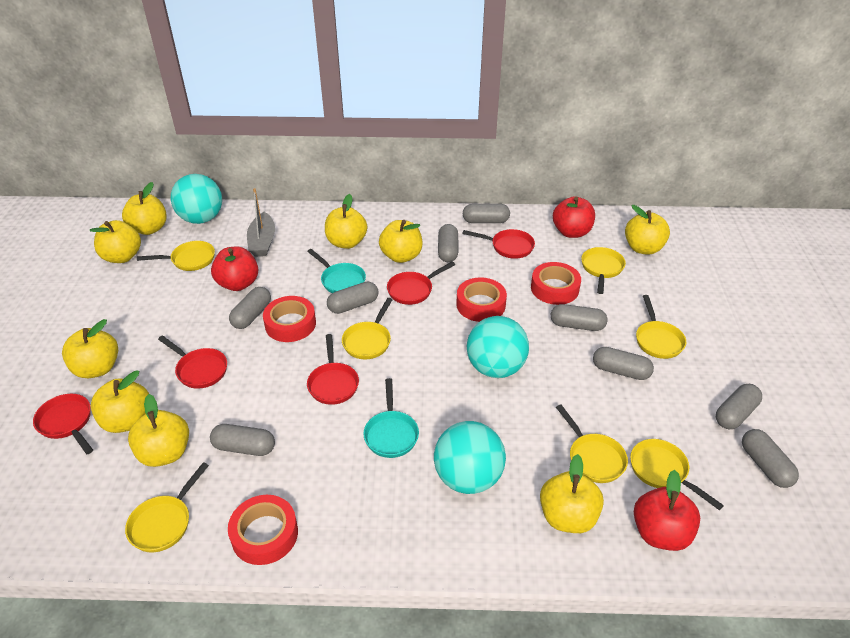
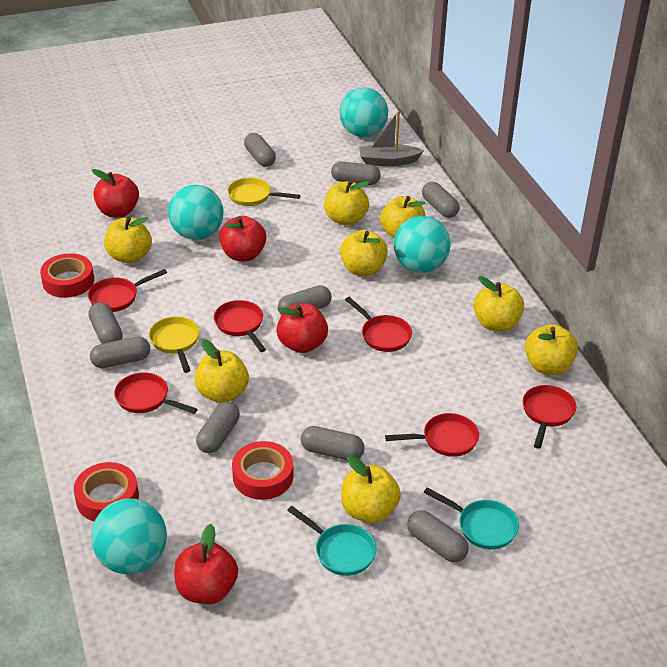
red apple: [211,247,258,291] [553,196,595,238] [634,470,700,551] = 3 -> [92,169,139,218] [174,524,238,604] [219,216,266,261] [276,303,328,353] = 4
red pan: [33,394,93,454] [158,335,227,389] [307,334,359,405] [387,261,455,305] [462,229,535,259] = 5 -> [88,269,167,312] [114,372,198,414] [214,300,266,352] [345,297,412,352] [385,413,479,457] [523,385,576,449] = 6
red tape: [228,495,298,565] [263,296,316,342] [456,277,507,322] [531,262,581,305] = 4 -> [40,253,94,298] [74,462,139,521] [232,441,294,500] = 3
turquoise ball: [171,174,222,224] [434,421,506,494] [467,316,529,378] = 3 -> [91,498,167,574] [168,185,223,240] [339,87,388,137] [394,216,451,273] = 4
yellow apple: [62,319,118,378] [90,220,141,263] [91,370,149,433] [122,182,167,235] [128,394,189,467] [325,194,367,249] [379,220,423,263] [540,454,604,533] [625,205,670,255] = 9 -> [104,217,152,263] [194,339,249,403] [324,180,370,225] [340,230,388,276] [341,455,401,523] [380,196,425,238] [474,276,524,332] [525,324,578,375] = 8
yellow pan: [125,462,209,552] [137,241,215,271] [342,298,393,359] [556,405,628,483] [581,247,626,294] [630,439,724,510] [636,295,686,359] = 7 -> [149,316,199,373] [227,178,300,206] = 2

